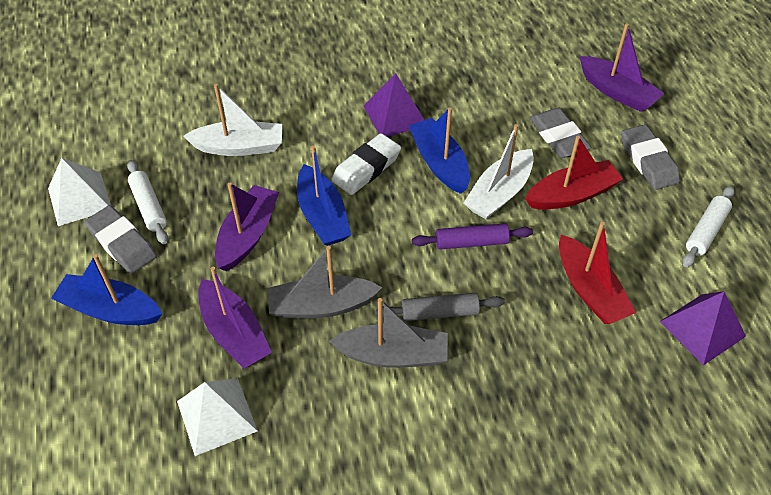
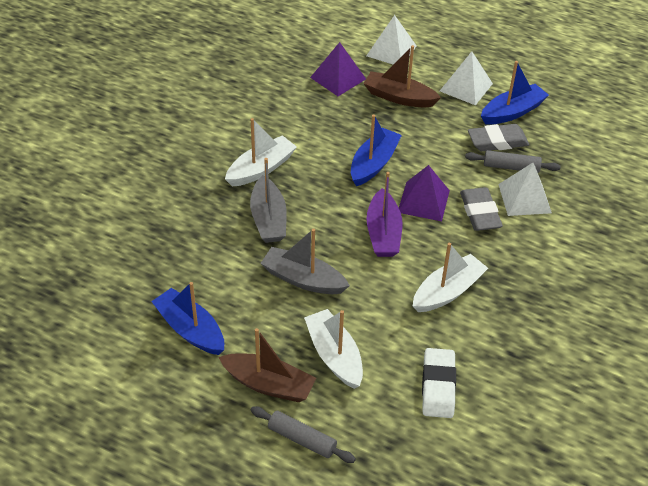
brown boat: none = 0 -> [218,328,316,402] [363,45,441,107] = 2
grey eraser: [84,205,157,274] [530,108,591,158] [621,124,680,190] = 3 -> [460,187,503,231] [468,124,529,151] = 2
grey rolling pin: [376,293,505,321] = 1 -> [251,406,356,463] [465,150,560,173] = 2
purple boat: [198,267,272,369] [215,183,279,271] [579,23,665,112] = 3 -> [366,172,402,257] = 1
purple rolling pin: [412,223,533,250] = 1 -> none = 0
red boat: [525,136,623,210] [559,222,636,324] = 2 -> none = 0
white boat: [183,84,283,156] [464,124,534,220] = 2 -> [225,118,297,186] [304,309,363,389] [413,243,488,312] = 3
white pyramid: [48,158,111,226] [177,378,258,456] = 2 -> [366,15,417,65] [440,51,493,105] [498,163,552,216] = 3
white rolling pin: [127,160,168,244] [683,186,735,267] = 2 -> none = 0

